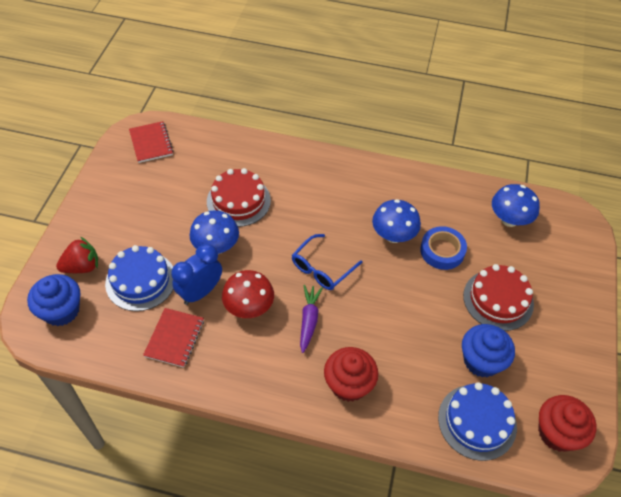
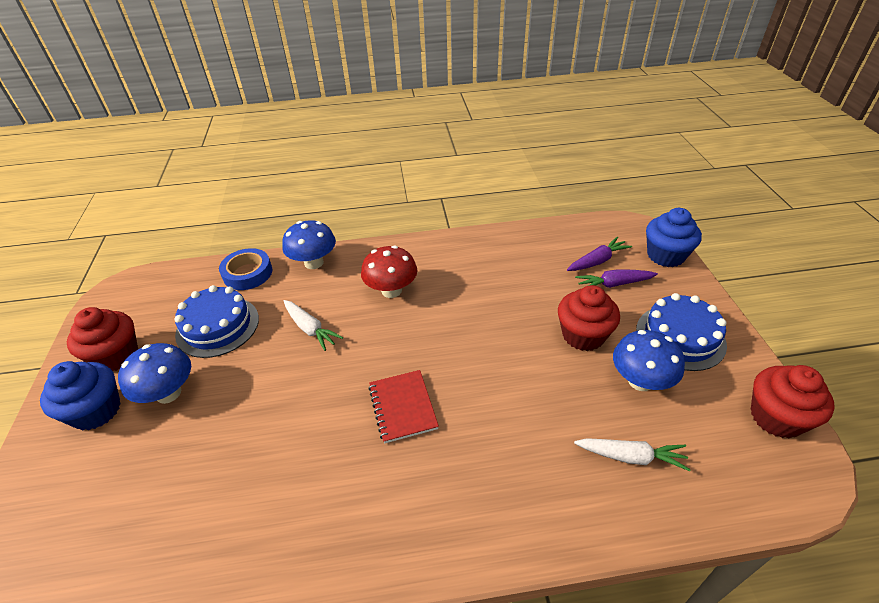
blue clock: [171,244,222,305] = 1 -> none = 0
blue glasses: [292,234,363,290] = 1 -> none = 0
purple carrot: [300,285,323,353] = 1 -> [567,236,632,271] [575,269,658,288] = 2
red cake: [207,168,271,227] [463,264,534,331] = 2 -> none = 0
red cupcake: [324,347,378,402] [538,395,597,452] = 2 -> [67,307,138,371] [558,285,620,351] [751,365,835,438] = 3
red notebook: [129,121,174,163] [143,308,204,368] = 2 -> [369,370,439,444] = 1
red strawberry: [56,237,98,273] = 1 -> none = 0
white carrot: none = 0 -> [284,300,343,351] [574,438,691,471] = 2

